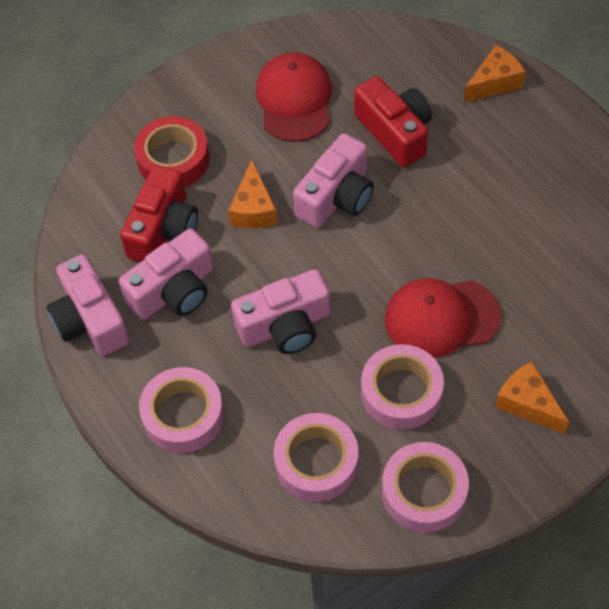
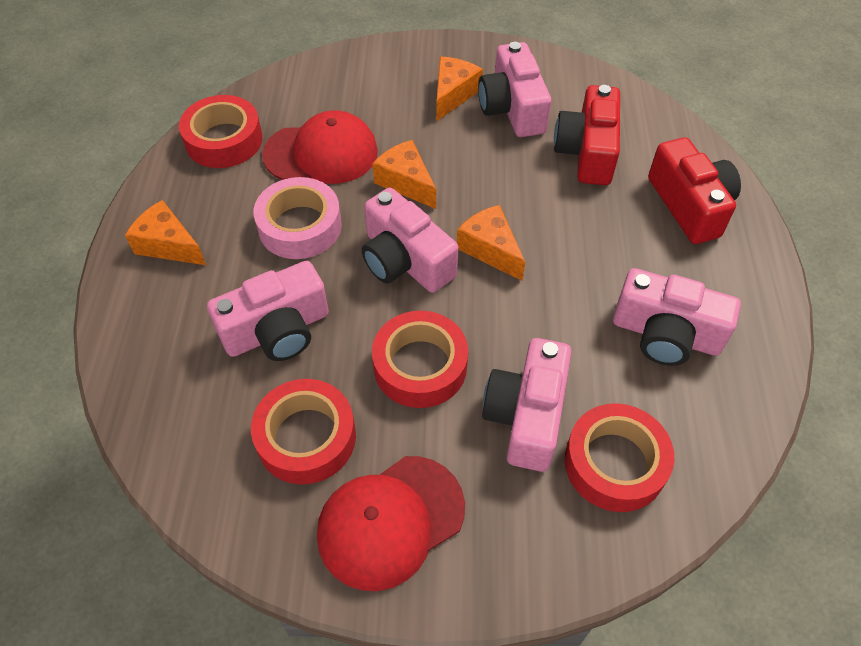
orange cheese: [228,160,277,228] [463,45,526,103] [495,362,569,434] = 3 -> [125,200,206,265] [372,140,436,209] [436,57,483,121] [457,205,525,281] = 4
pink camera: [47,254,130,356] [119,229,213,320] [231,269,330,354] [293,133,374,228] = 4 -> [207,261,329,361] [362,188,458,293] [478,42,551,137] [482,338,572,472] [613,268,741,366] = 5
pink tape: [139,367,224,453] [274,413,358,502] [361,344,444,430] [382,442,469,533] = 4 -> [254,177,342,259] = 1
red tape: [134,116,210,187] = 1 -> [179,95,263,168] [251,379,356,485] [372,311,468,408] [565,403,674,512] = 4

